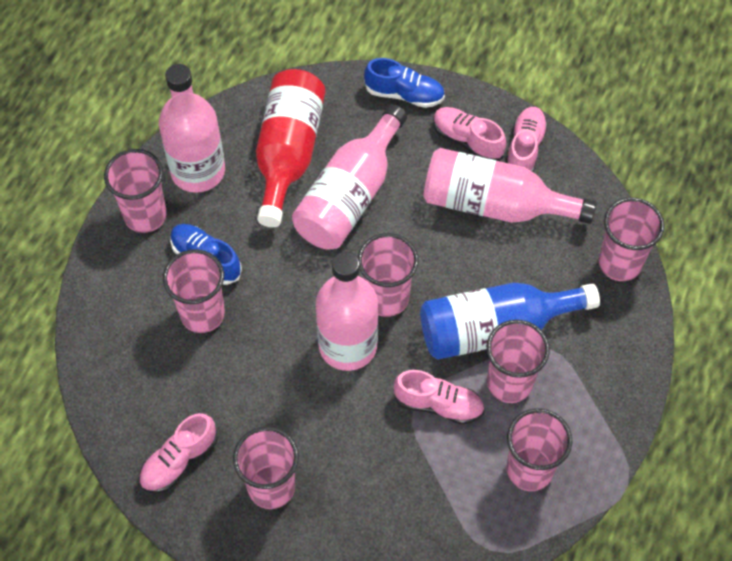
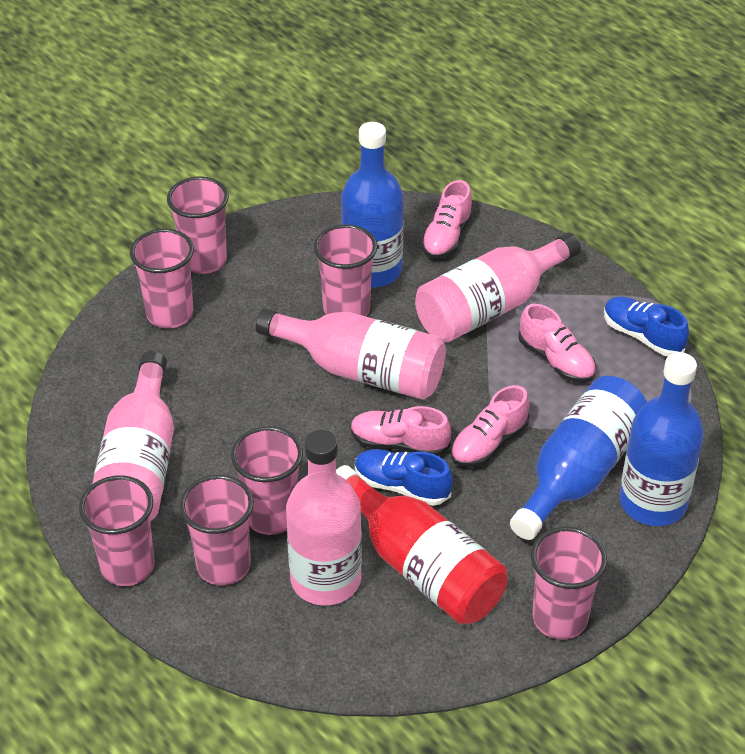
blue bottle: [420,283,600,360] = 1 -> [341,122,404,288] [510,376,647,540] [619,352,704,526] = 3

